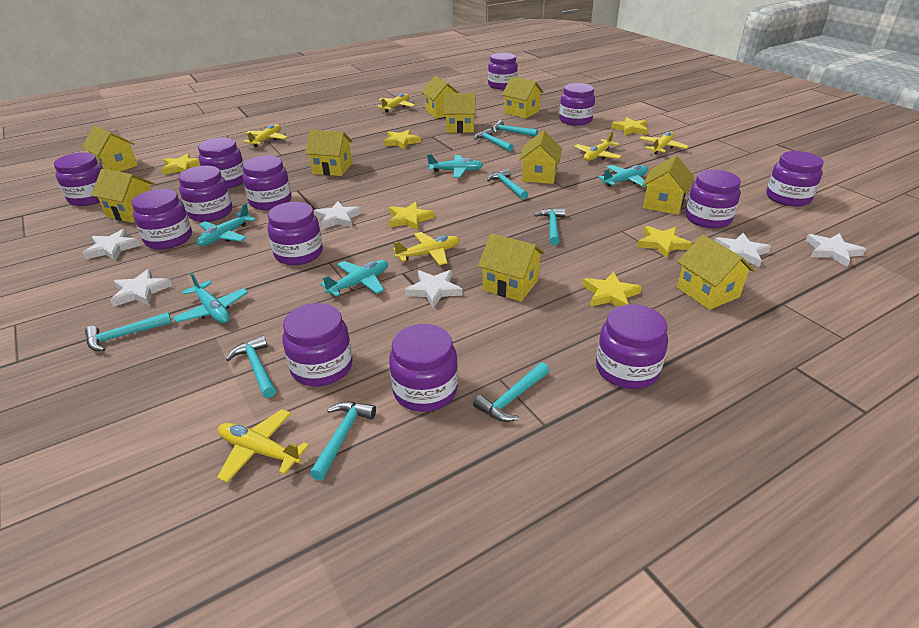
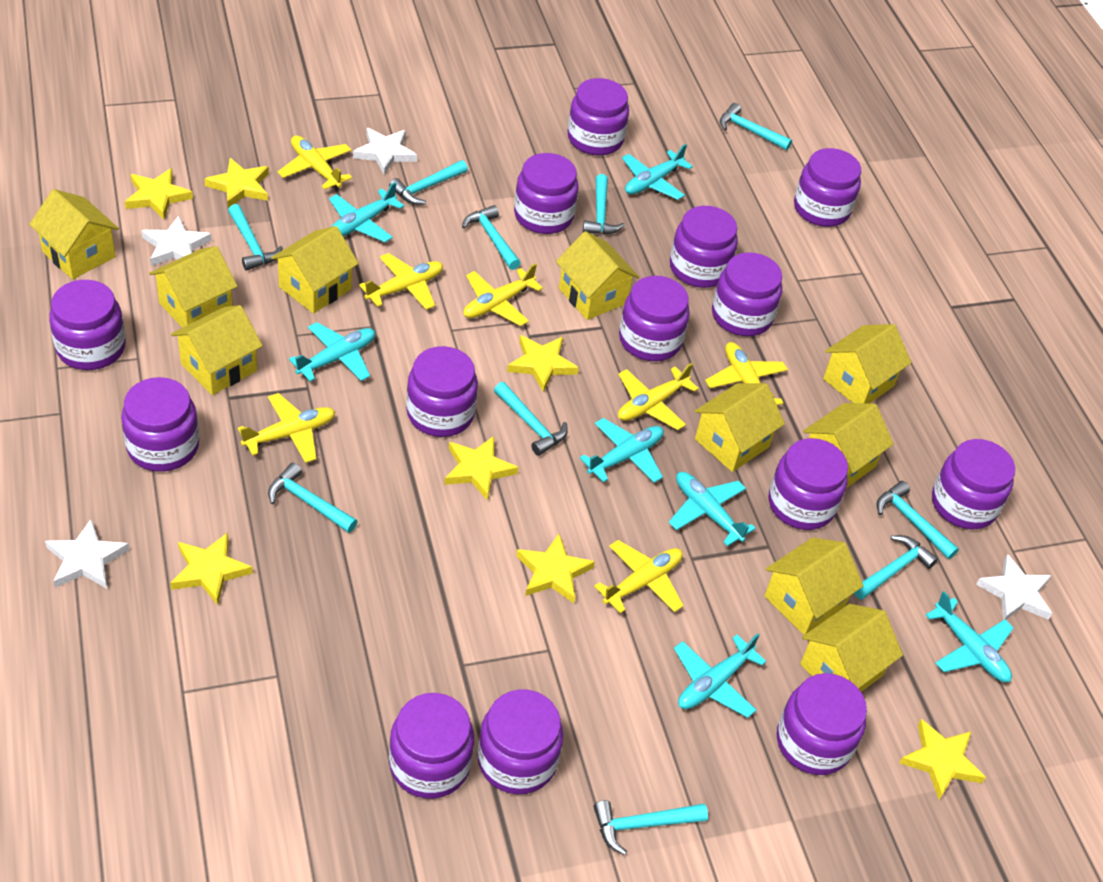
purple jar: [54,152,103,206] [132,189,192,250] [178,166,232,222] [198,138,244,188] [242,155,292,210] [267,202,323,265] [282,303,353,387] [389,324,458,412] [488,53,518,89] [559,83,595,126] [596,304,668,389] [686,170,741,229] [767,151,823,207] = 13 -> [49,280,126,370] [121,377,199,472] [389,693,474,799] [406,346,478,437] [477,689,564,794] [514,153,579,234] [568,78,629,156] [619,276,690,361] [670,206,738,288] [712,252,782,336] [769,438,848,530] [777,673,867,775] [794,148,861,227] [932,439,1015,529] = 14
turquoise hammer: [85,312,172,351] [226,335,276,398] [309,402,376,481] [473,362,549,422] [474,128,513,152] [487,169,528,199] [492,120,538,137] [535,208,566,245] = 8 -> [228,204,283,271] [268,463,358,533] [389,160,468,205] [462,205,521,270] [494,382,568,456] [583,174,625,235] [594,800,708,855] [720,103,792,150] [854,535,938,600] [877,481,959,559] = 10
turquoise plane: [173,272,248,323] [196,203,256,246] [320,260,388,297] [427,154,483,178] [598,165,648,187] = 5 -> [289,322,375,382] [329,182,404,242] [580,418,664,483] [622,144,693,200] [668,472,756,546] [674,634,767,718] [926,591,1013,682] = 7
white star: [83,229,141,261] [110,269,172,307] [314,201,362,230] [405,270,463,308] [715,233,771,267] [806,233,866,267] = 6 -> [45,519,130,589] [141,216,212,266] [353,128,417,175] [976,554,1052,620] = 4
yellow plane: [217,409,309,483] [243,124,288,147] [377,93,415,112] [393,232,460,266] [574,131,622,161] [639,132,689,155] = 6 -> [238,393,335,463] [278,135,352,189] [359,253,443,310] [463,263,543,326] [594,540,684,614] [618,363,699,430] [705,342,788,405] = 7
yellow star: [161,153,200,175] [383,129,421,150] [389,202,435,231] [582,272,642,307] [611,117,648,136] [637,226,692,259] = 6 -> [125,168,193,219] [170,533,253,605] [204,158,269,208] [444,436,519,501] [507,335,579,392] [516,534,595,603] [899,719,986,800] = 7

